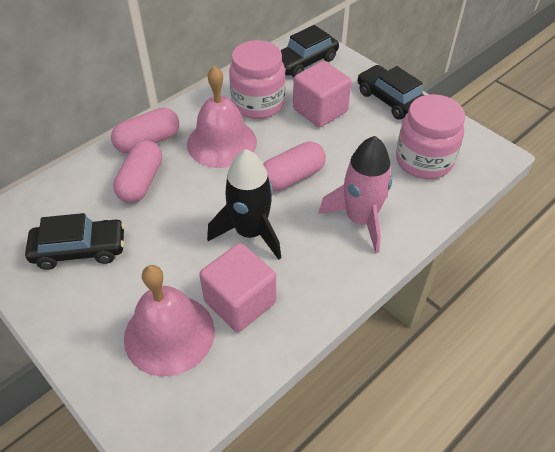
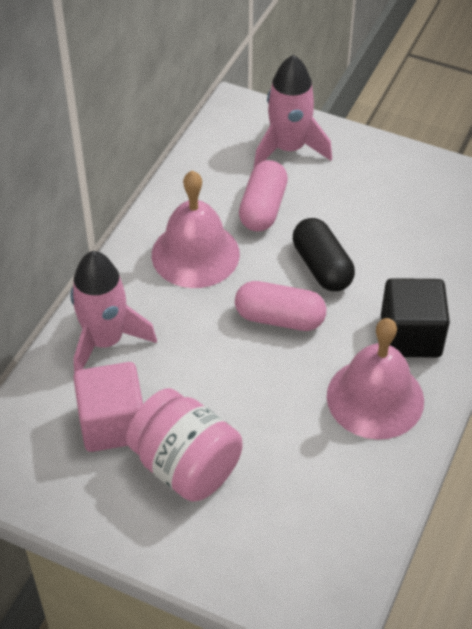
black capsule: none = 0 -> [293,218,355,291] = 1
black car: [25,213,125,270] [280,25,339,77] [358,65,424,120] = 3 -> none = 0
black cube: none = 0 -> [381,278,450,358] = 1
black rocket: [207,149,281,260] = 1 -> none = 0
pink capsule: [111,108,179,153] [113,140,162,203] [263,142,326,191] = 3 -> [235,281,326,331] [239,160,288,231] = 2
pink cube: [199,243,276,332] [293,61,352,127] = 2 -> [73,362,143,452] = 1
pink jar: [229,40,286,119] [396,94,465,179] = 2 -> [126,388,242,502] = 1
pink rocket: [318,136,392,253] = 1 -> [71,251,157,373] [254,55,332,167] = 2

